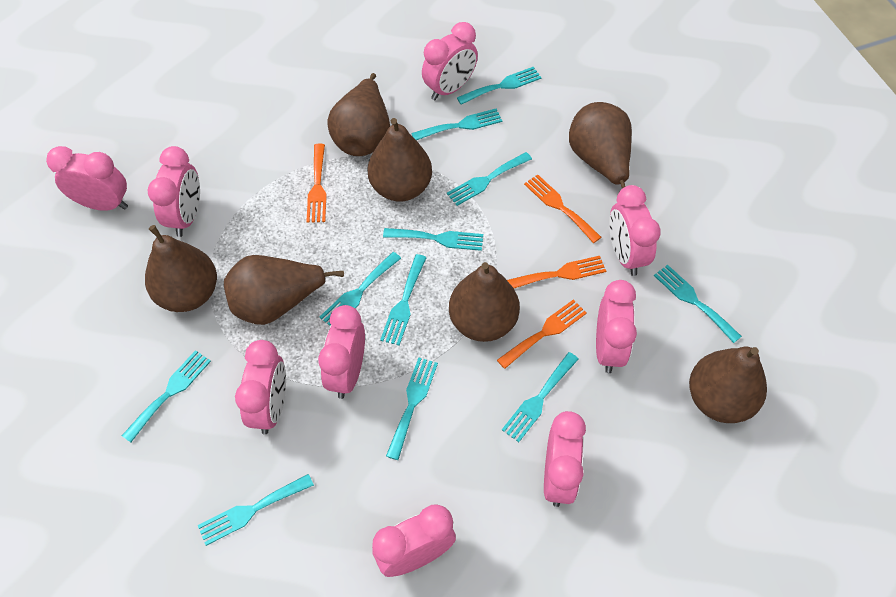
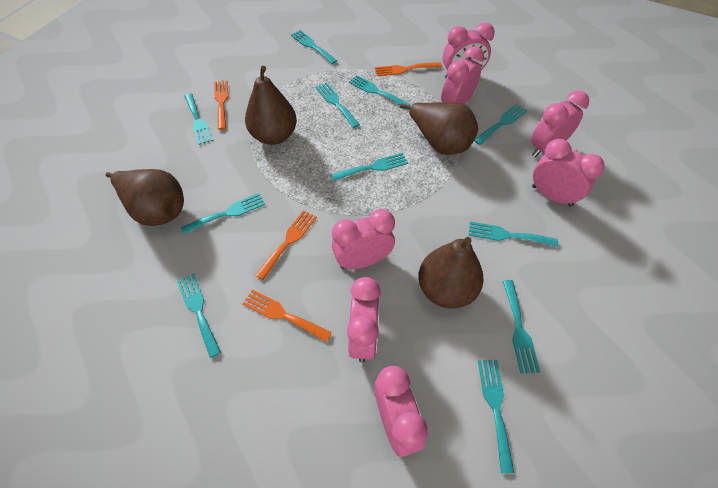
brown pear: [145,225,217,312] [224,255,344,325] [327,73,390,156] [367,118,432,201] [449,262,520,342] [569,102,632,188] [689,347,767,423] = 7 -> [105,169,184,226] [245,66,297,145] [400,102,478,155] [418,237,484,309] = 4
pink clock: [46,146,128,211] [148,146,200,237] [235,340,286,434] [318,305,365,399] [372,504,456,577] [422,22,478,100] [544,411,586,507] [596,280,637,373] [609,185,661,276] = 9 -> [332,209,395,269] [347,277,381,363] [374,366,428,457] [441,46,484,105] [443,23,495,79] [531,91,589,157] [532,139,605,207] = 7

